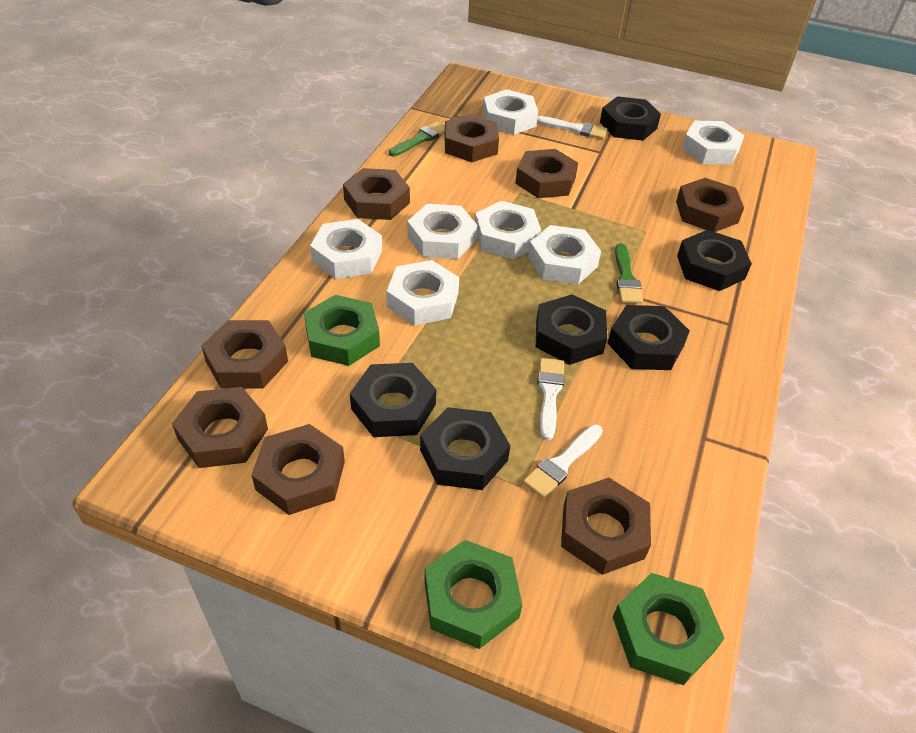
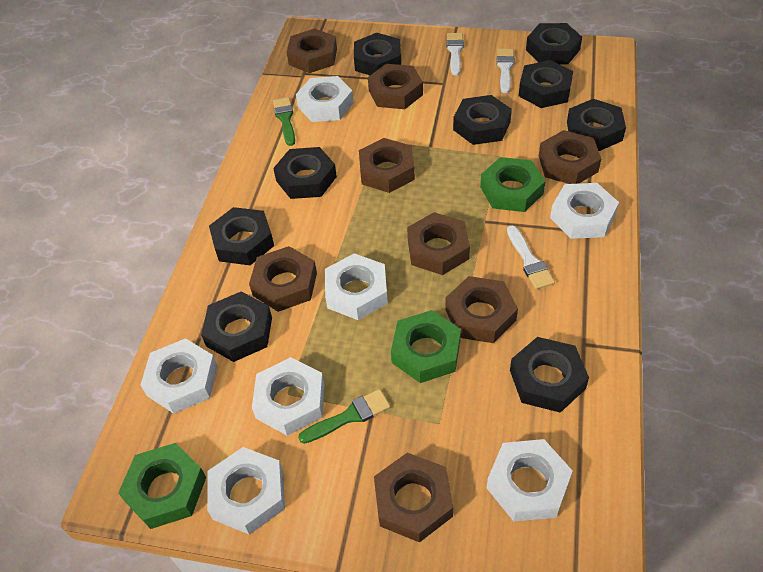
black nut: [350,363,436,437] [420,407,510,490] [536,294,607,365] [600,96,661,141] [607,305,690,370] [677,230,752,291] = 6 -> [201,292,272,362] [209,207,274,265] [273,147,337,199] [354,33,401,75] [453,95,512,145] [510,337,589,413] [519,60,573,108] [526,23,582,64] [567,99,626,151] = 9

